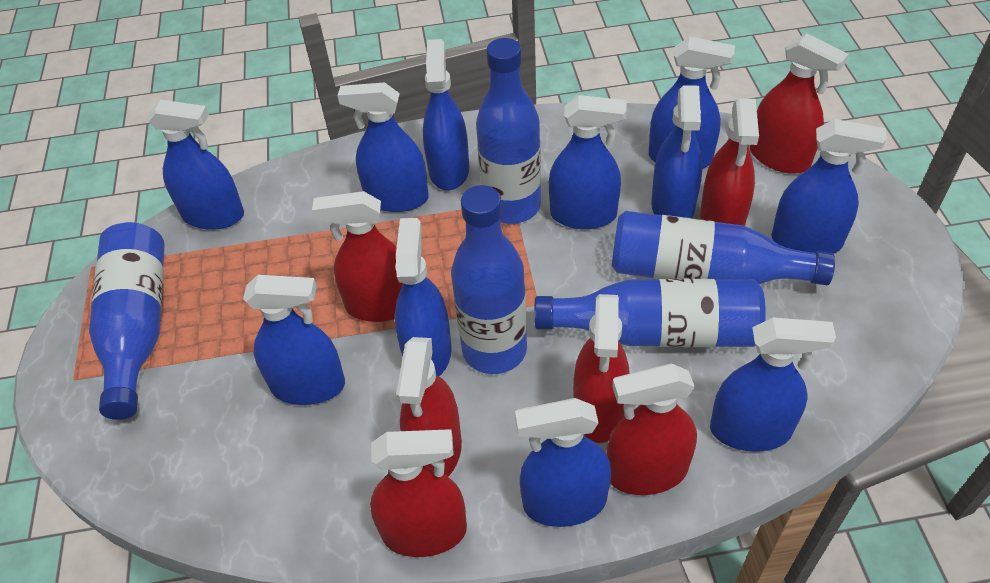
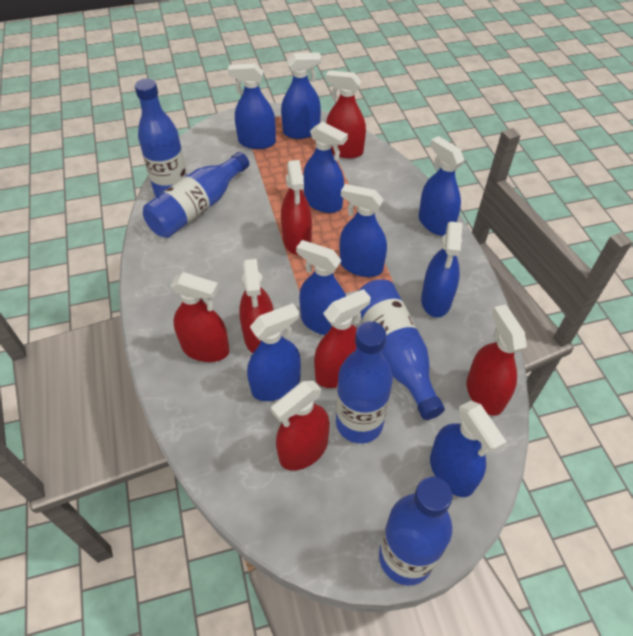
blue spray bottle: [147,99,244,230] [243,275,345,405] [337,82,429,212] [395,218,452,376] [423,39,470,190] [515,398,611,527] [549,95,627,229] [649,37,735,169] [651,85,702,218] [710,317,836,452] [771,119,887,254] = 11 -> [228,63,276,149] [247,303,301,401] [281,53,321,139] [296,240,346,335] [303,122,348,213] [340,184,387,277] [419,136,465,236] [421,222,462,317] [430,401,506,497] = 9

